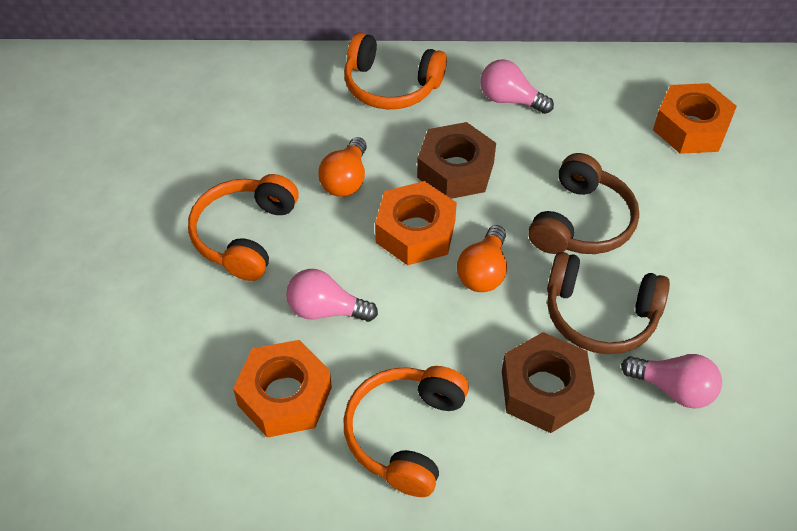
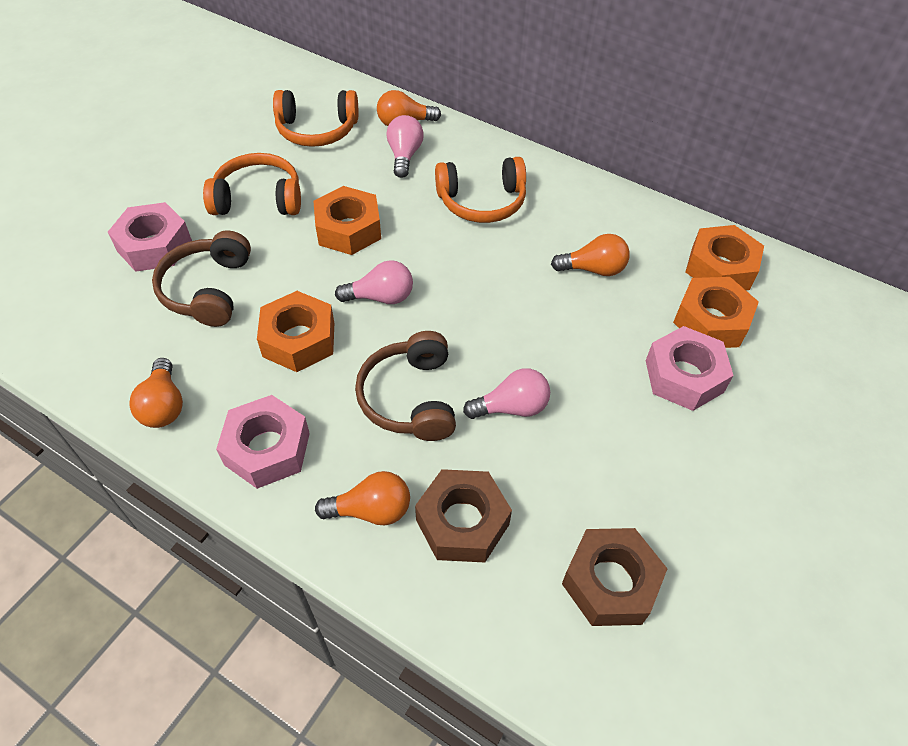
orange light bulb: [318,137,367,197] [457,225,507,292] = 2 -> [129,358,183,428] [315,471,410,525] [377,90,441,126] [551,234,630,276] = 4
orange nut: [233,340,332,438] [375,181,457,265] [653,83,737,154] = 3 -> [257,291,334,372] [313,186,381,255] [673,277,759,348] [686,225,764,290] = 4
pink nut: none = 0 -> [108,202,192,272] [216,395,310,489] [646,326,734,411] = 3

